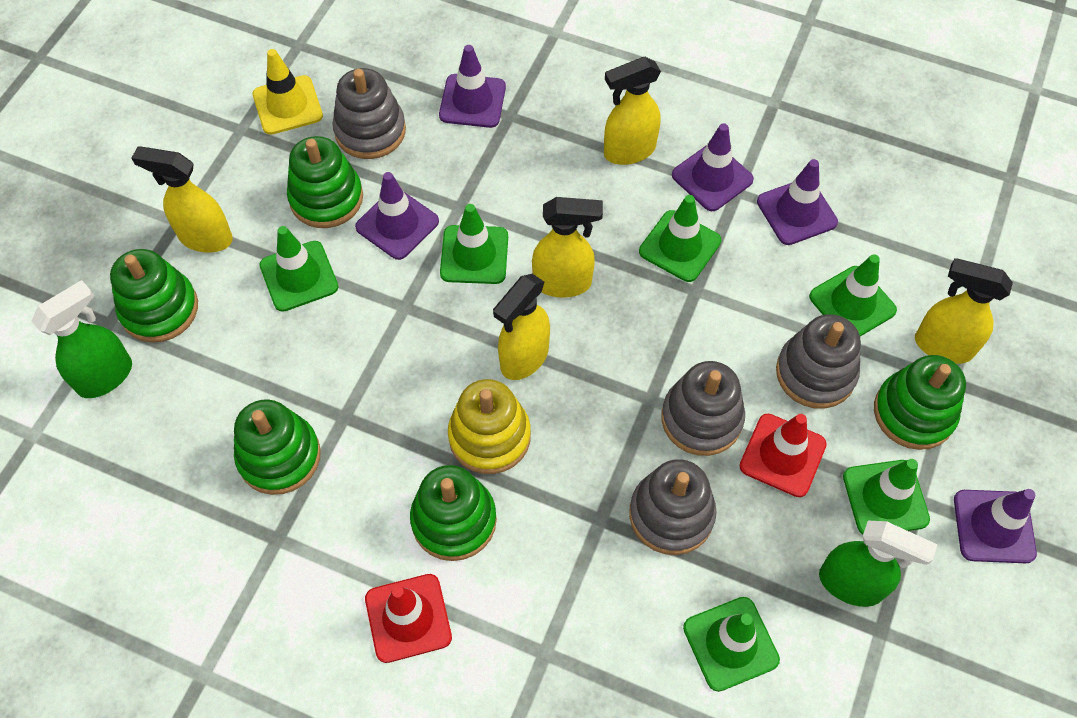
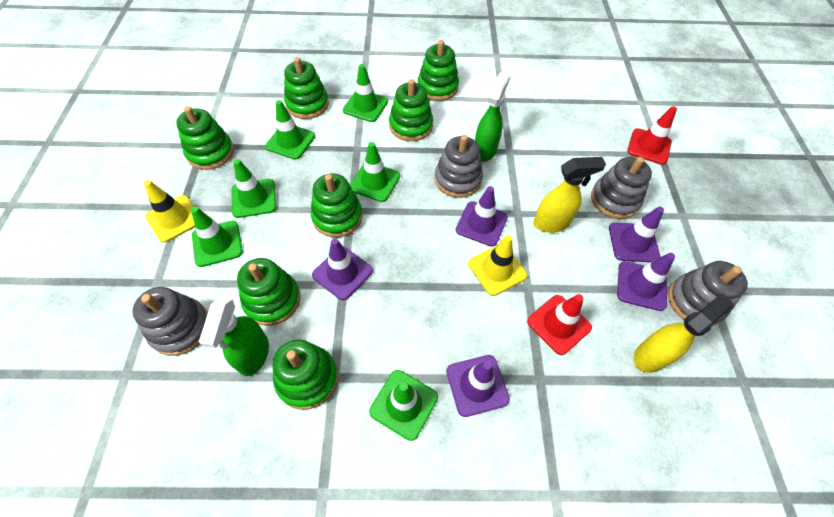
green stacking toy: [110,249,198,343] [234,400,321,495] [287,136,363,228] [410,465,497,561] [874,355,966,450] = 5 -> [176,106,234,170] [237,258,301,326] [272,339,338,410] [284,57,329,119] [310,174,363,237] [389,79,433,141] [418,40,459,101] = 7
yellow spray bottle: [132,147,233,253] [493,274,550,380] [532,197,603,298] [604,57,661,165] [915,258,1013,364] = 5 -> [533,157,606,233] [634,294,733,373] = 2
yellow stacking toy: [448,379,531,474] = 1 -> none = 0
yellow traffic cone: [253,49,323,135] = 1 -> [144,180,195,243] [468,235,527,296] = 2

